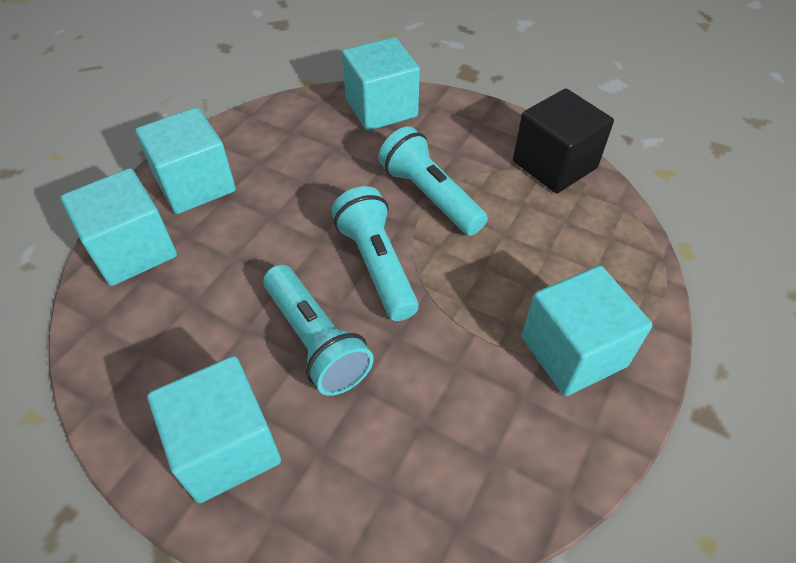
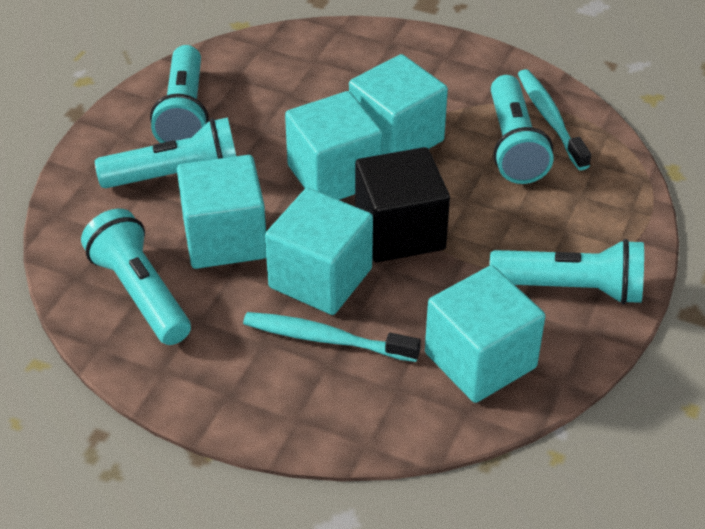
turquoise flashlight: [263,265,374,396] [331,186,419,321] [378,126,488,236] = 3 -> [81,209,191,345] [95,117,236,188] [150,45,209,143] [489,239,644,305] [491,75,554,184] = 5
turquoise toothbrush: none = 0 -> [243,312,421,362] [518,69,591,170] = 2

